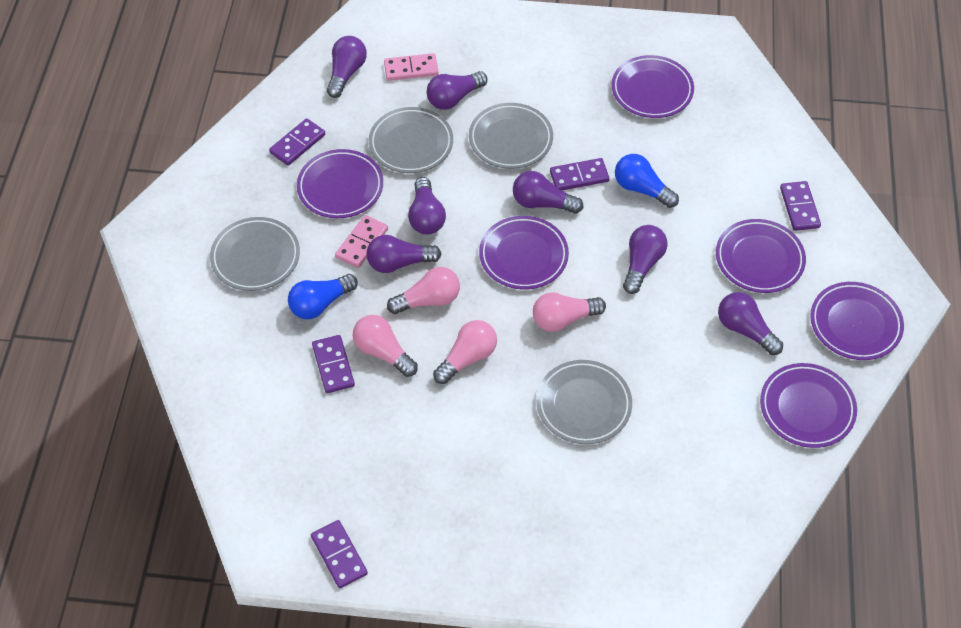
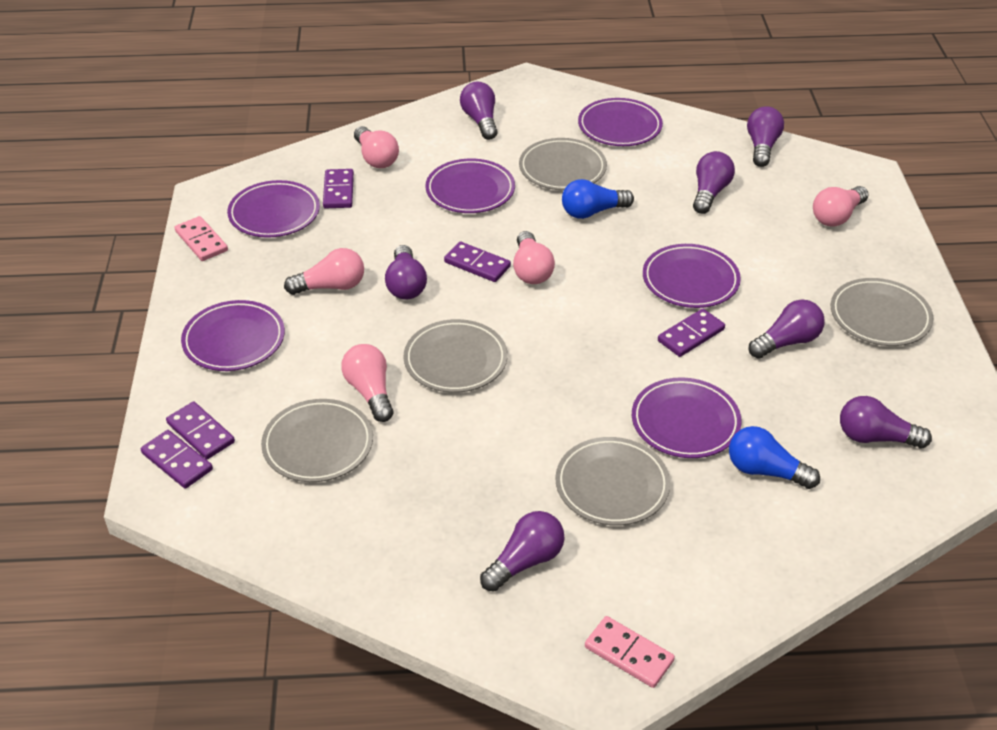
grey plate: [210,217,300,291] [369,107,453,173] [469,103,553,169] [536,360,632,444] = 4 -> [261,399,373,482] [404,319,508,393] [519,138,607,190] [556,437,670,526] [831,278,933,346] = 5
pink light bulb: [353,315,418,377] [387,267,460,314] [433,320,497,384] [533,292,606,332] = 4 -> [284,248,364,295] [341,344,394,422] [354,126,399,168] [513,231,555,284] [813,186,869,227] = 5

